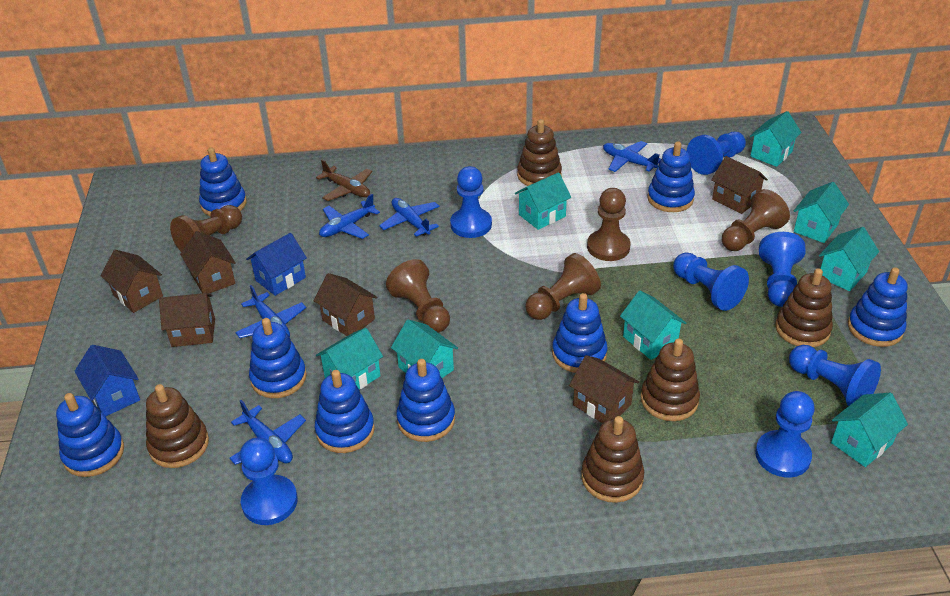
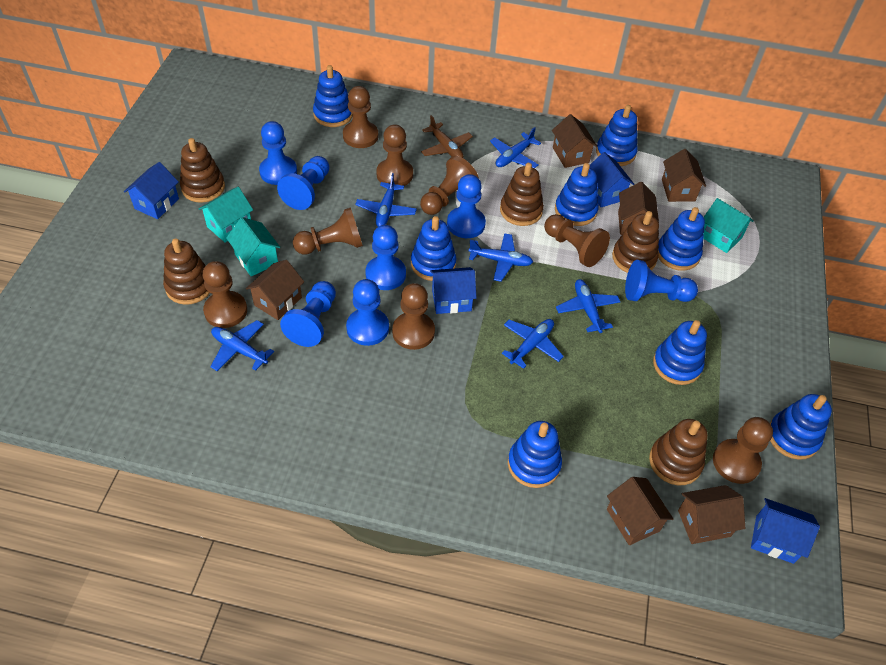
blue house: [74,345,140,417] [246,233,307,296] = 2 -> [124,162,179,219] [430,267,477,314] [590,152,634,207] [751,498,820,564] = 4
blue plane: [229,400,306,465] [235,285,306,338] [319,194,380,239] [379,198,440,237] [603,141,661,172] = 5 -> [210,320,274,371] [355,173,417,227] [469,233,533,282] [490,127,541,168] [502,319,564,369] [556,279,620,333] = 6
brown pawn: [170,205,242,252] [386,259,450,333] [525,253,601,320] [587,188,630,261] [722,189,790,251] = 5 -> [203,261,247,328] [293,208,363,255] [343,86,378,148] [376,124,413,186] [392,283,435,350] [420,156,479,215] [544,214,610,267] [713,417,773,484] = 8
turquoise house: [316,328,383,389] [391,319,458,378] [515,172,571,230] [620,291,687,360] [750,111,802,167] [794,182,849,243] [819,227,879,291] [831,393,908,467] = 8 -> [198,187,253,243] [226,217,280,276] [704,198,754,253] = 3

